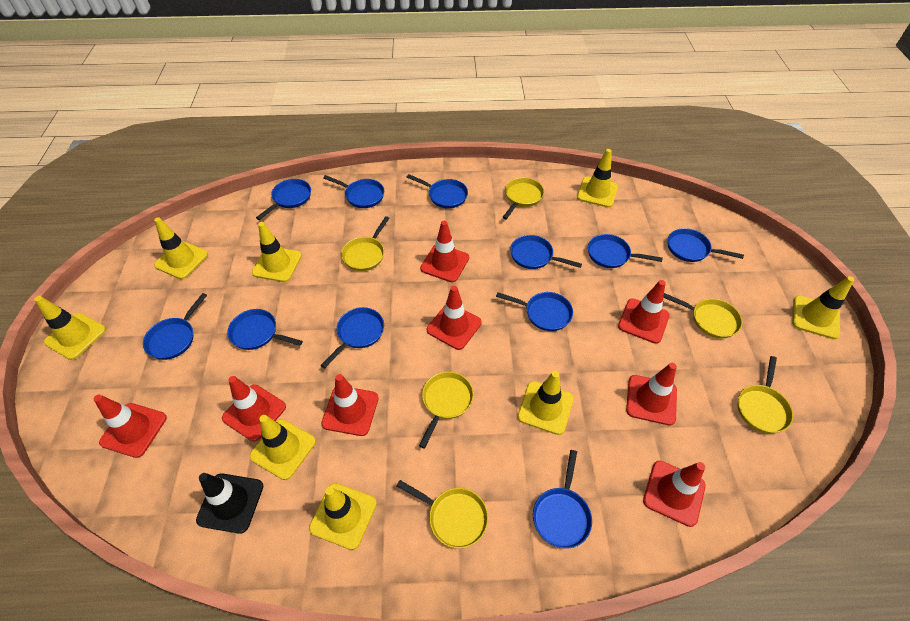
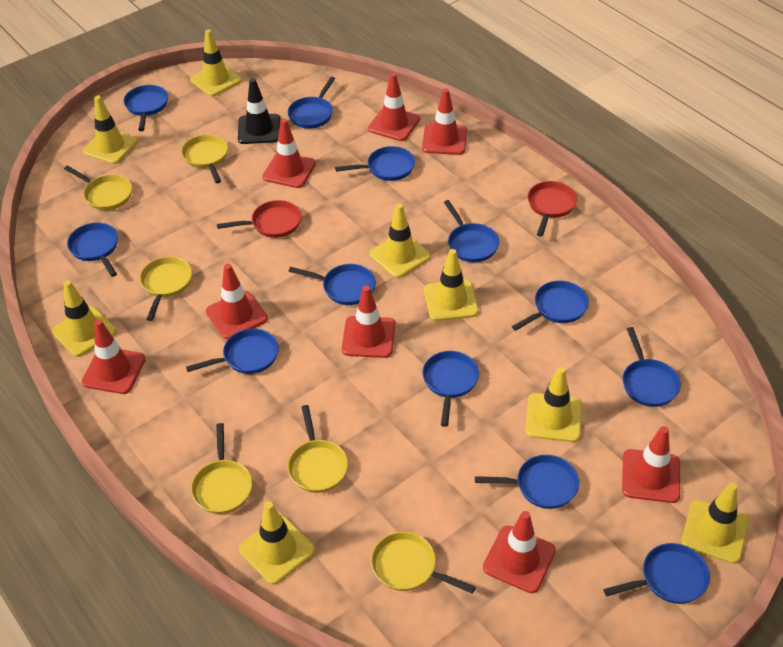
blue pan: [143,293,207,360] [227,309,303,350] [256,179,311,220] [321,307,384,368] [323,175,384,208] [407,174,468,208] [496,292,573,331] [510,235,582,269] [533,450,592,549] [588,234,663,268] [668,228,744,262] = 11 -> [67,222,118,277] [124,85,168,131] [186,329,279,374] [288,77,335,129] [289,264,376,305] [335,146,415,181] [423,351,479,427] [444,200,499,262] [475,455,579,509] [512,281,589,331] [603,543,710,604] [623,327,681,407] = 12
red pan: none = 0 -> [217,200,301,238] [528,181,577,236] = 2

